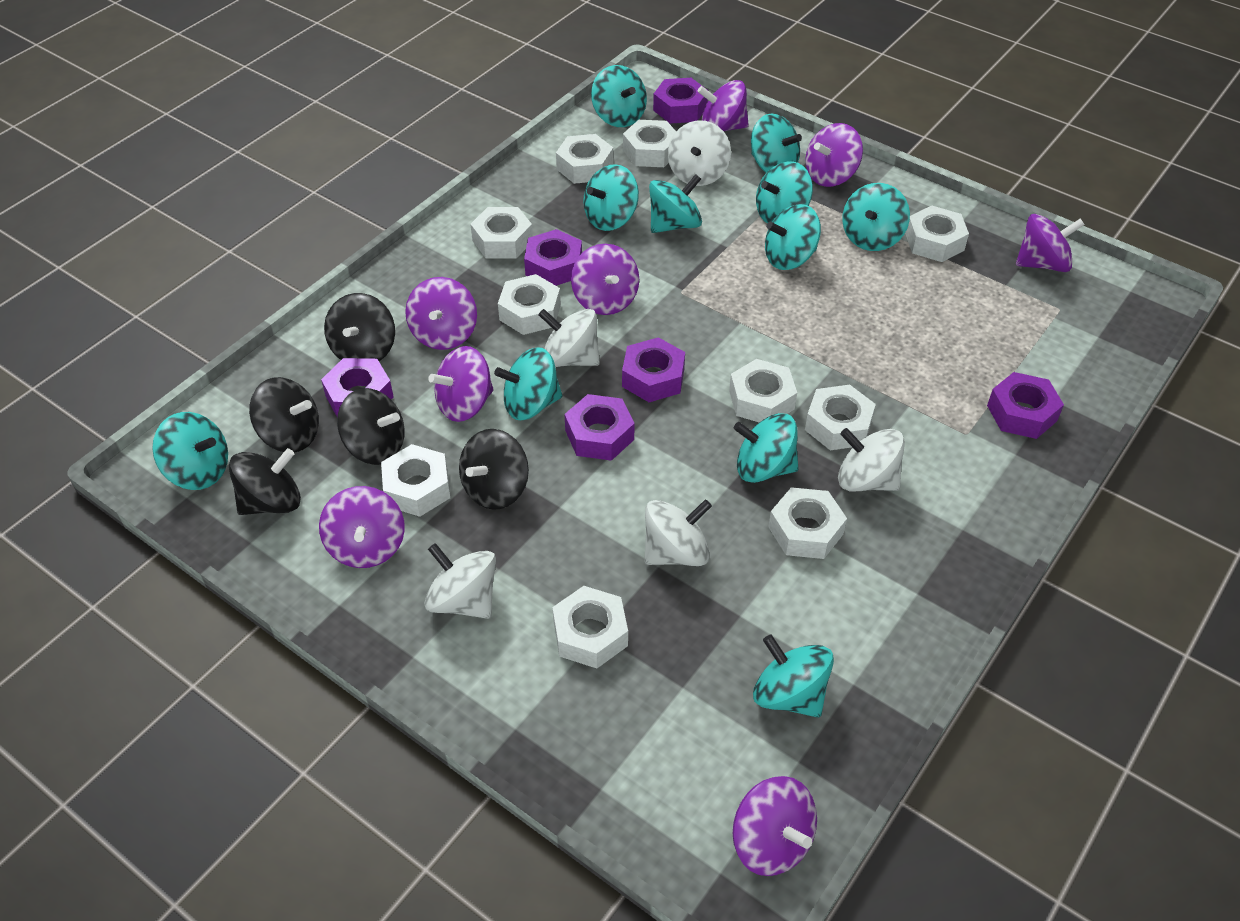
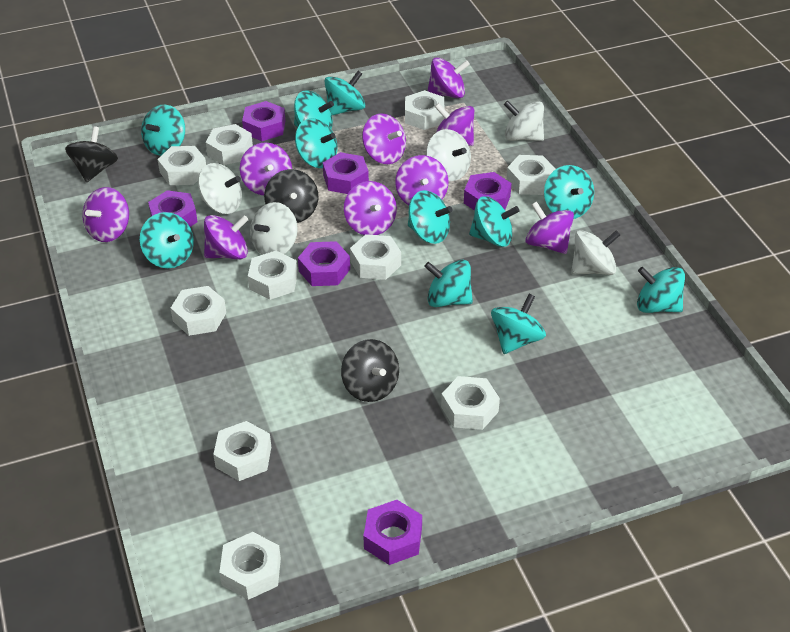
black spinning top: [229,448,301,515] [249,377,319,452] [324,293,395,361] [337,388,405,465] [459,429,529,510] = 5 -> [65,126,118,182] [264,169,318,223] [341,339,399,402] = 3
purple spinning top: [319,486,405,568] [405,277,477,350] [428,346,494,422] [571,244,639,315] [698,80,749,131] [733,776,817,876] [805,123,863,187] [1016,214,1085,272] = 8 -> [82,187,129,242] [204,215,248,259] [240,142,292,195] [344,181,397,235] [362,113,406,164] [395,155,448,205] [428,57,470,98] [435,103,474,146] [525,201,574,254] = 9

